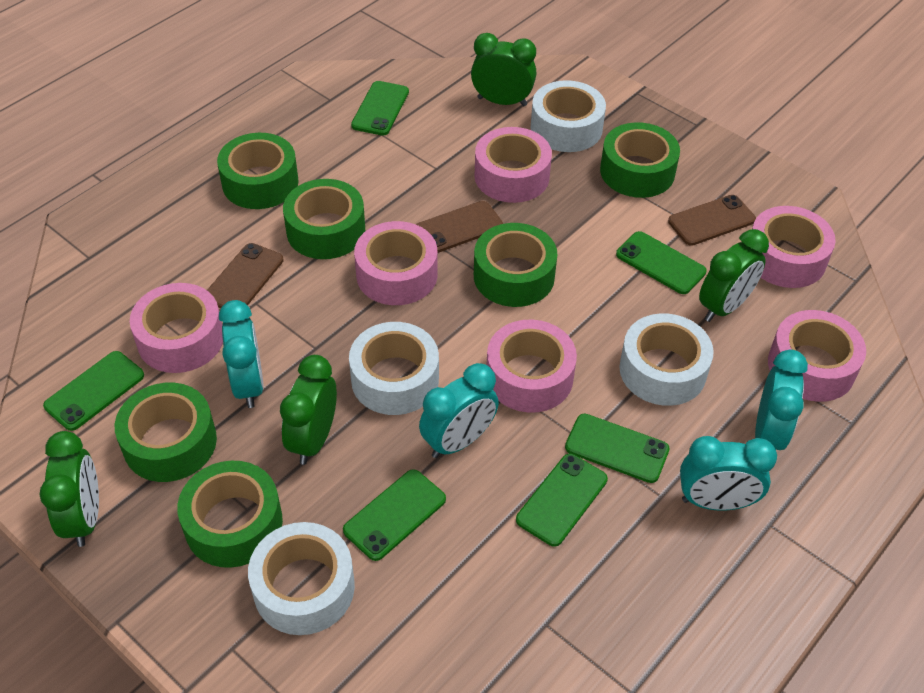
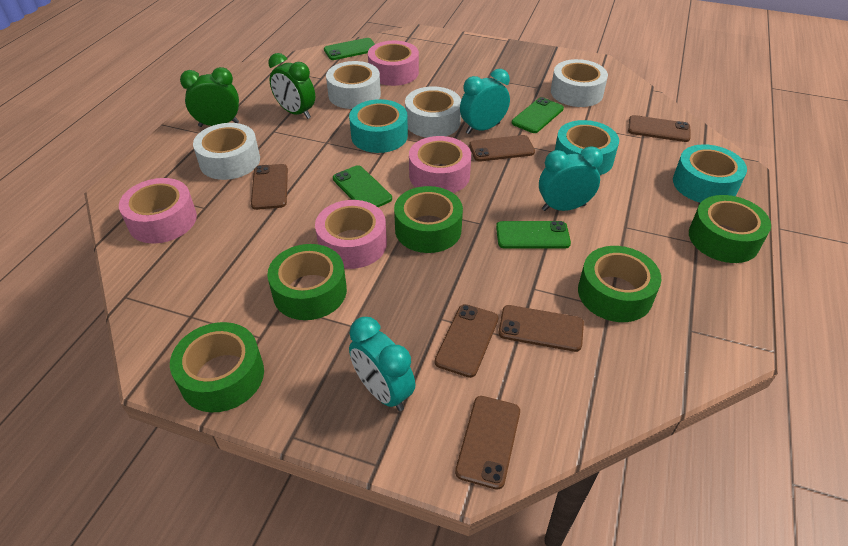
brown phone: [207,243,283,309] [416,201,503,253] [668,195,756,246] = 3 -> [251,164,288,210] [435,304,498,378] [455,396,520,490] [469,135,535,162] [498,305,584,352] [628,115,691,142] = 6
green clock: [39,431,99,547] [280,355,337,465] [471,33,536,106] [699,229,769,322] = 4 -> [180,67,239,127] [268,53,315,119] = 2
green phone: [43,351,144,431] [343,469,446,561] [351,81,409,136] [516,454,608,547] [565,414,670,483] [616,231,707,294] = 6 -> [324,38,375,60] [333,165,392,207] [496,221,571,249] [512,97,564,133] = 4
green tape: [115,383,217,482] [177,461,283,568] [217,133,299,209] [283,179,365,259] [474,223,557,307] [600,122,680,198] = 6 -> [170,322,264,412] [267,244,347,320] [394,186,463,253] [578,246,661,322] [689,195,771,263] = 5
pink tape: [130,283,223,373] [354,221,438,305] [474,127,552,203] [486,320,577,413] [752,206,836,288] [768,310,866,402] = 6 -> [119,178,197,244] [315,200,387,269] [368,41,419,86] [409,136,471,193] = 4
turquoise clock: [219,300,264,408] [419,363,499,458] [680,436,777,511] [755,349,808,450] = 4 -> [349,317,415,411] [460,69,510,134] [539,146,603,211] = 3
turquoise tape: none = 0 -> [349,99,408,153] [555,120,619,175] [673,144,747,203] = 3

